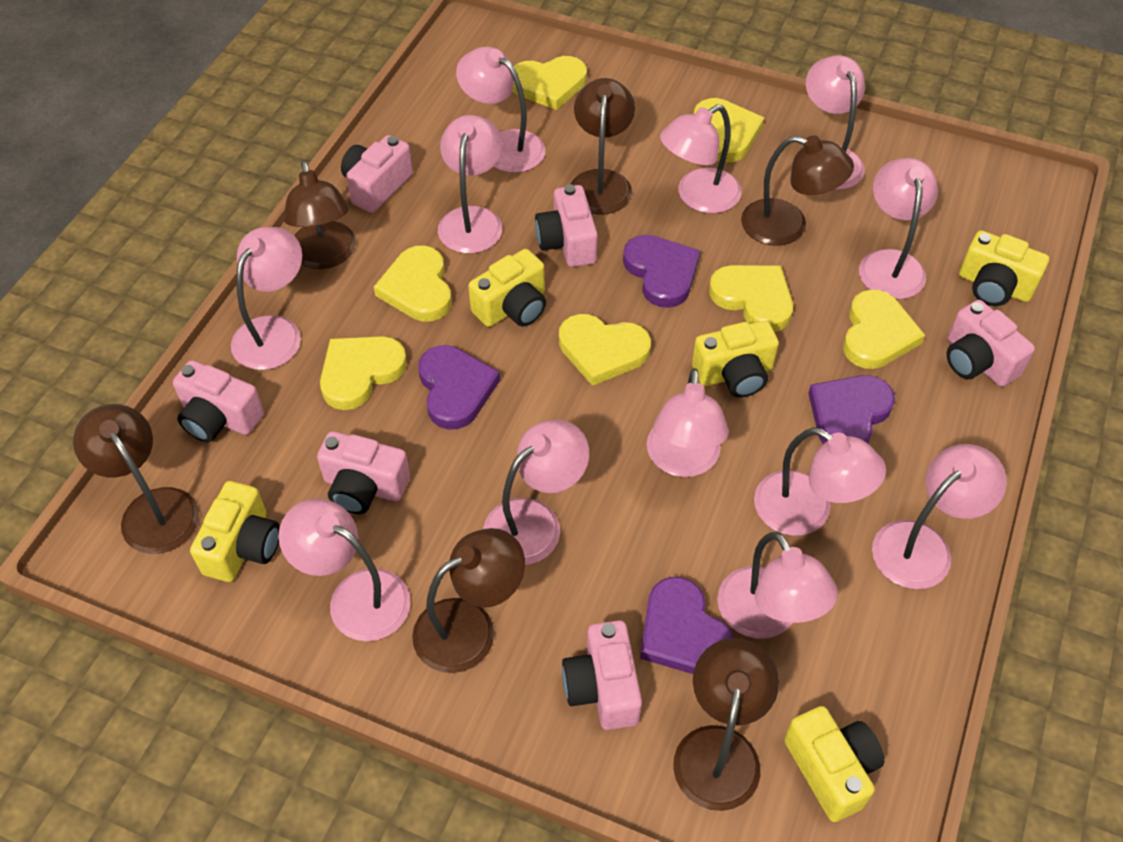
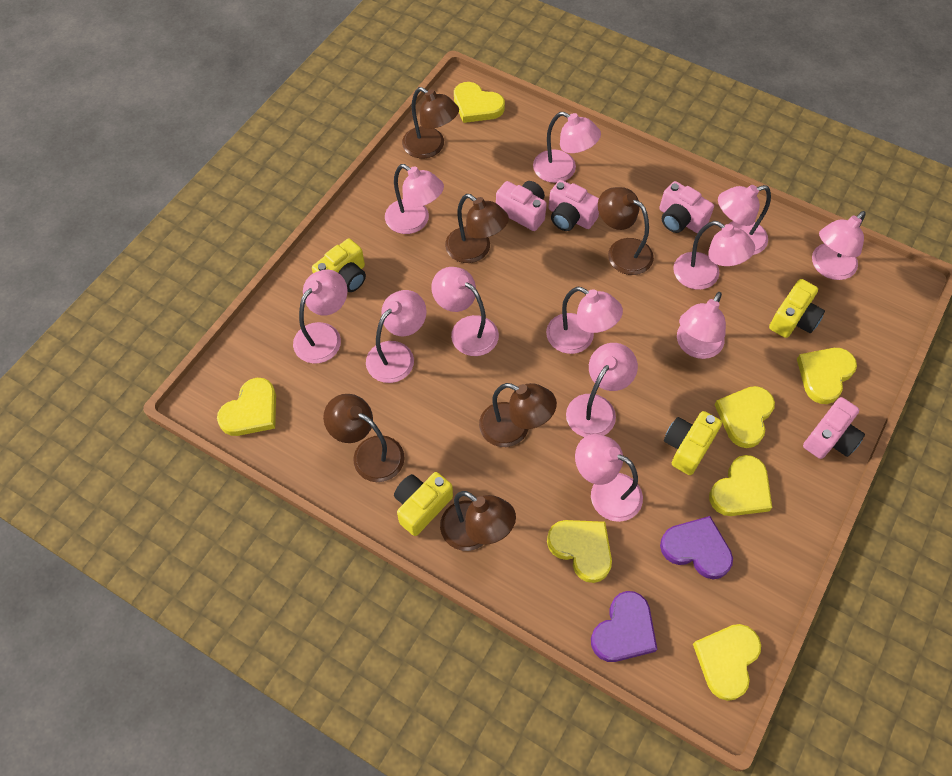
pink camera: [173,360,264,442] [317,431,410,514] [341,135,413,213] [535,184,598,267] [562,620,642,730] [947,300,1035,387] = 6 -> [496,181,547,231] [548,180,599,231] [659,181,714,233] [803,397,865,459] = 4
purple heart: [418,345,500,430] [623,235,700,308] [640,577,735,674] [808,375,895,444] = 4 -> [591,591,657,662] [660,516,733,579] = 2
yellow camera: [190,481,280,582] [468,249,546,327] [692,320,779,397] [784,706,884,822] [959,230,1049,306] = 5 -> [312,239,366,292] [394,472,453,536] [664,411,722,475] [769,279,825,338] = 4

